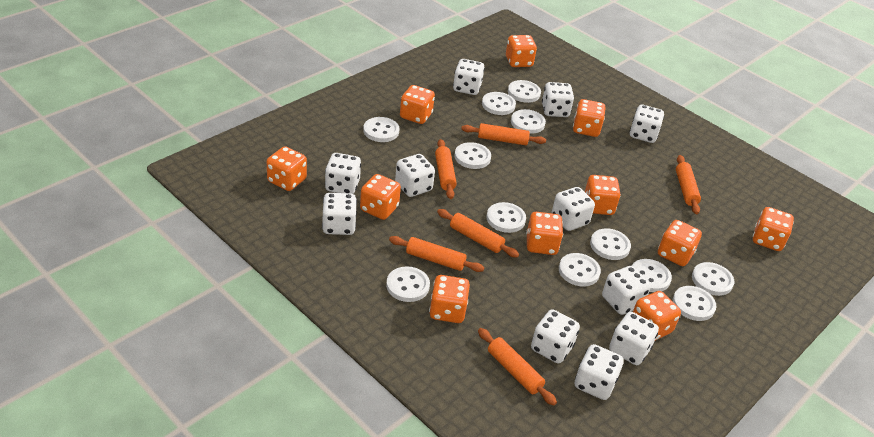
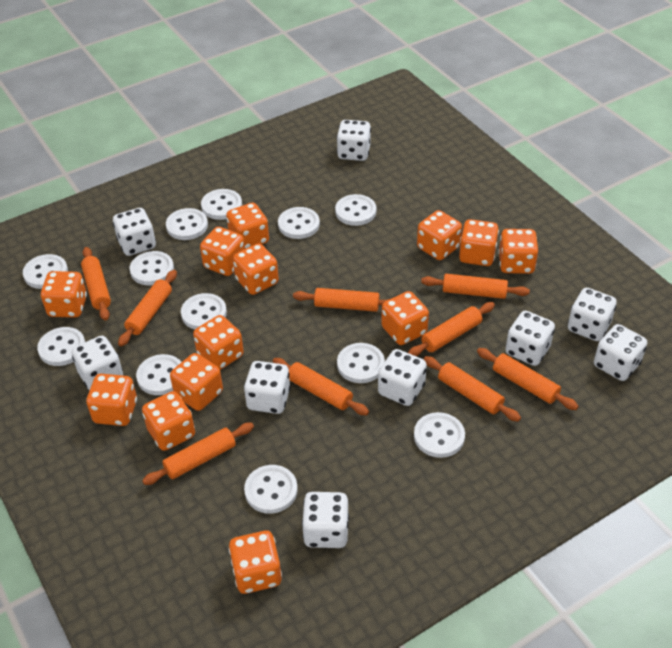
orange dice: [267,146,307,191] [360,174,401,220] [400,85,435,124] [429,275,470,323] [506,35,537,67] [526,212,563,255] [573,99,605,137] [585,175,621,215] [633,291,681,340] [658,220,702,266] [753,207,794,251] = 11 -> [41,271,87,317] [86,374,137,426] [142,391,195,451] [170,353,223,411] [193,315,244,370] [200,227,245,276] [226,203,269,249] [229,531,282,594] [233,243,279,295] [381,291,429,345] [417,210,462,260] [459,219,499,266] [498,229,538,274] = 13
orange rolling pin: [389,236,484,272] [435,139,457,199] [437,209,519,257] [461,123,546,145] [478,328,557,406] [676,155,701,214] = 6 -> [81,247,111,321] [118,270,177,346] [142,423,254,485] [273,358,369,415] [293,288,389,312] [408,302,495,357] [421,274,530,299] [423,356,521,422] [477,348,579,410] = 9
white dice: [322,193,357,235] [325,153,361,194] [395,154,435,197] [453,59,485,95] [531,309,580,363] [542,82,574,117] [552,187,595,231] [575,344,624,400] [602,266,651,315] [609,312,659,365] [630,105,664,143] = 11 -> [72,336,123,390] [113,208,156,256] [244,361,291,414] [302,492,349,548] [337,120,371,161] [378,349,427,406] [505,311,555,366] [568,288,617,341] [594,324,647,381] = 9

